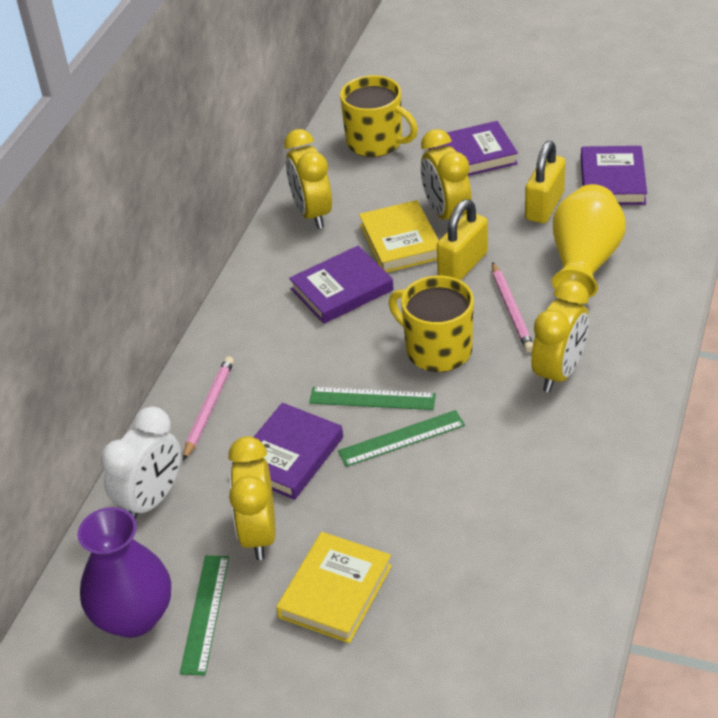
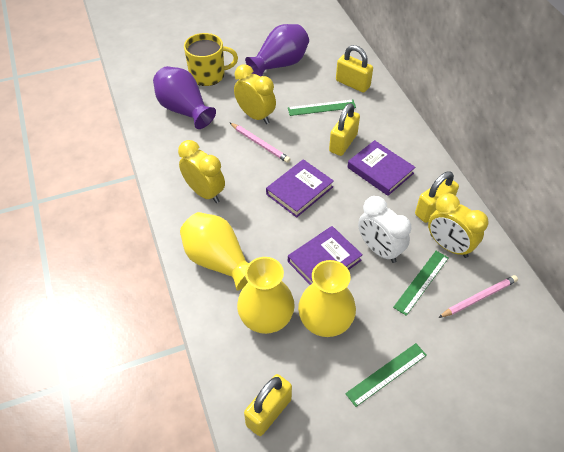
purple book: [232,403,343,500] [289,246,394,324] [428,121,518,176] [581,146,647,205] = 4 -> [266,159,334,218] [288,226,363,285] [348,140,415,196] = 3
purple vase: [77,507,171,638] = 1 -> [153,66,216,129] [245,24,309,77] = 2
yellow book: [276,532,392,643] [359,200,439,272] = 2 -> none = 0
yellow clock: [228,436,275,560] [284,129,332,229] [421,129,471,220] [531,280,589,392] = 4 -> [178,140,225,203] [234,64,276,124] [428,193,489,258] = 3
yellow mug: [340,75,418,157] [389,275,474,372] = 2 -> [184,33,238,86] = 1
yellow padlock: [437,199,488,281] [525,141,566,223] = 2 -> [244,374,292,436] [329,103,360,156] [336,45,373,93] [415,171,459,223] = 4
yellow vase: [552,184,626,298] = 1 -> [180,212,249,291] [237,257,295,334] [298,260,356,337] = 3

